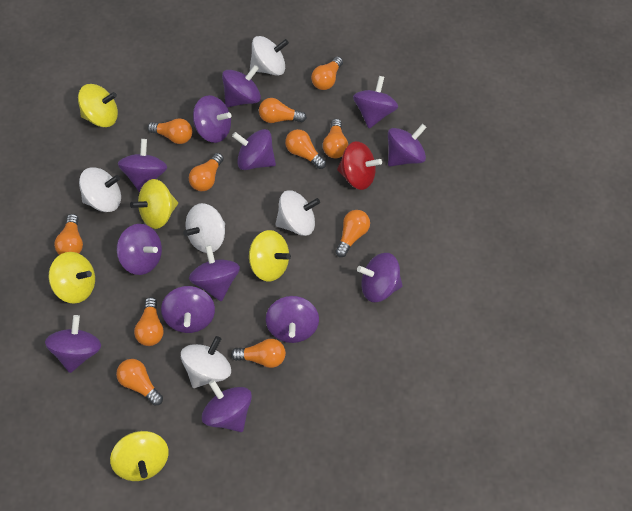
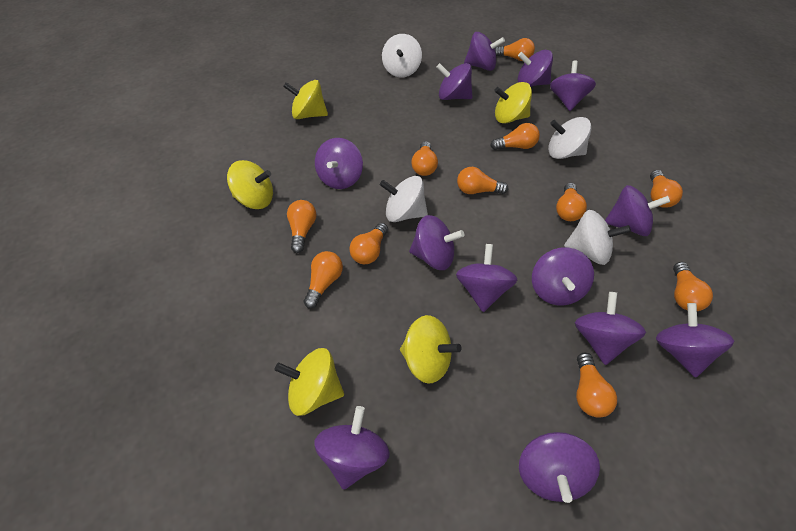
red spinning top: [337,141,382,190] = 1 -> none = 0
white spinning top: [79,168,121,212] [181,336,231,388] [183,203,225,253] [250,36,289,76] [275,190,320,236] = 5 -> [380,176,428,222] [382,34,422,77] [548,117,592,159] [564,210,631,265] = 4

